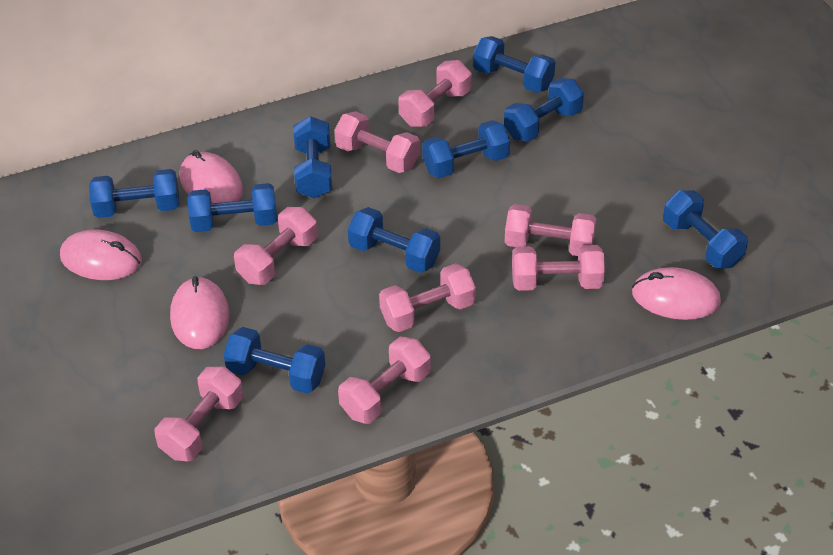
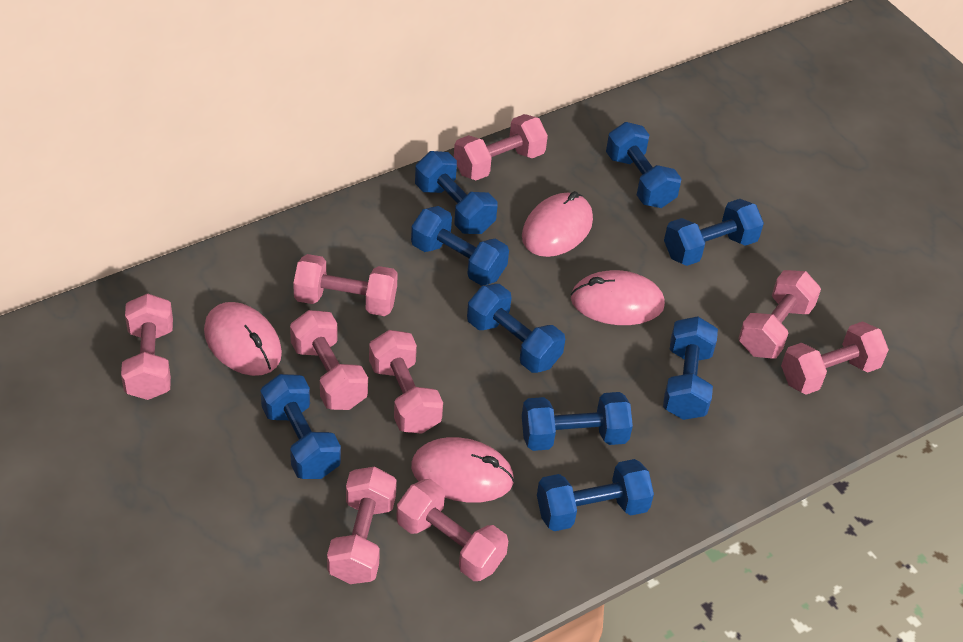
pink dumbbell: [155,366,243,462] [234,207,318,285] [334,111,420,173] [338,336,431,424] [379,263,476,332] [399,60,472,127] [505,204,596,256] [512,245,605,291] = 8 -> [121,293,173,400] [290,310,368,410] [293,254,398,316] [327,467,397,584] [369,330,443,434] [396,479,508,581] [454,114,548,180] [738,270,821,359] [781,321,889,395] = 9

